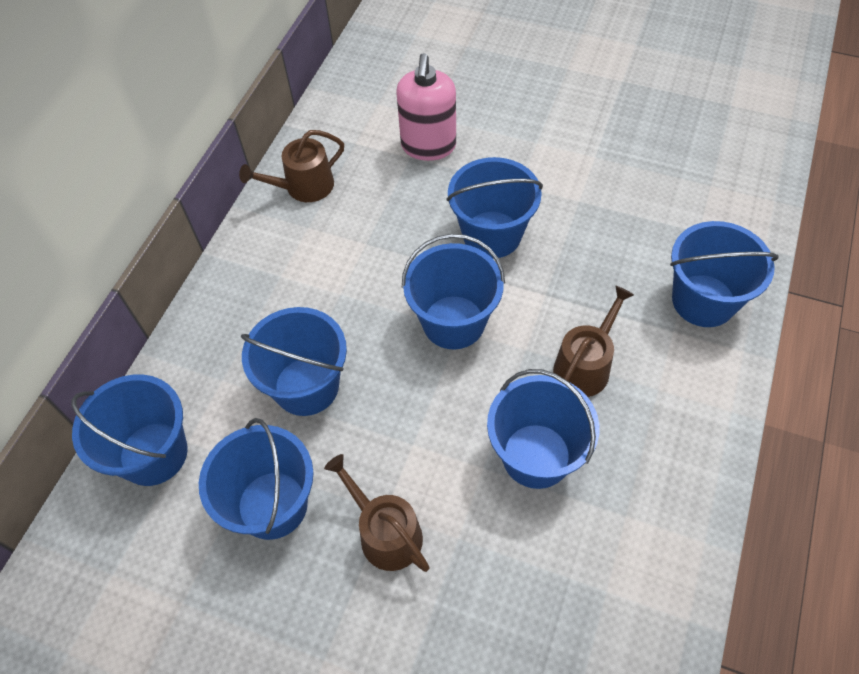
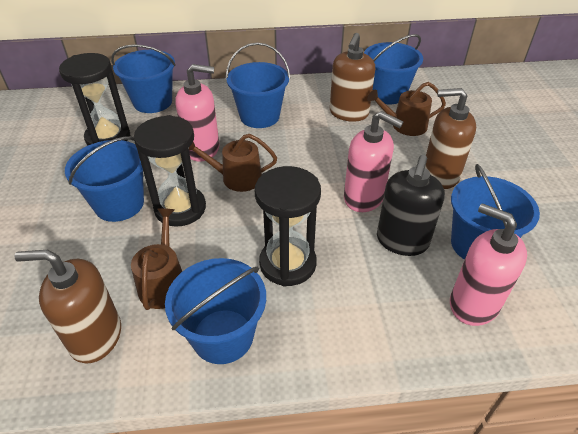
black hourglass: none = 0 -> [59,53,130,145] [134,115,206,227] [255,166,321,287] = 3
black soap dispenser: none = 0 -> [377,155,445,256] = 1
blue bucket: [71,374,188,486] [199,418,314,540] [241,307,347,416] [402,234,505,349] [446,157,543,259] [487,369,599,489] [670,221,779,327] = 7 -> [65,137,144,222] [111,44,176,113] [165,258,266,364] [226,43,290,128] [364,34,423,104] [451,164,540,260] = 6
brown soap dispenser: none = 0 -> [14,250,121,363] [330,33,375,122] [425,88,476,189] = 3
pink soap dispenser: [396,53,456,161] = 1 -> [175,64,219,162] [344,111,404,212] [450,203,527,326] = 3

